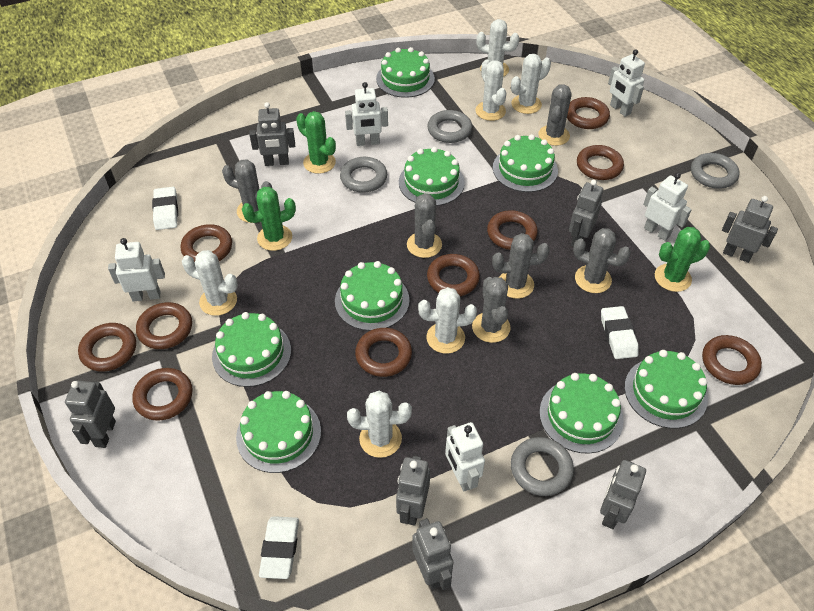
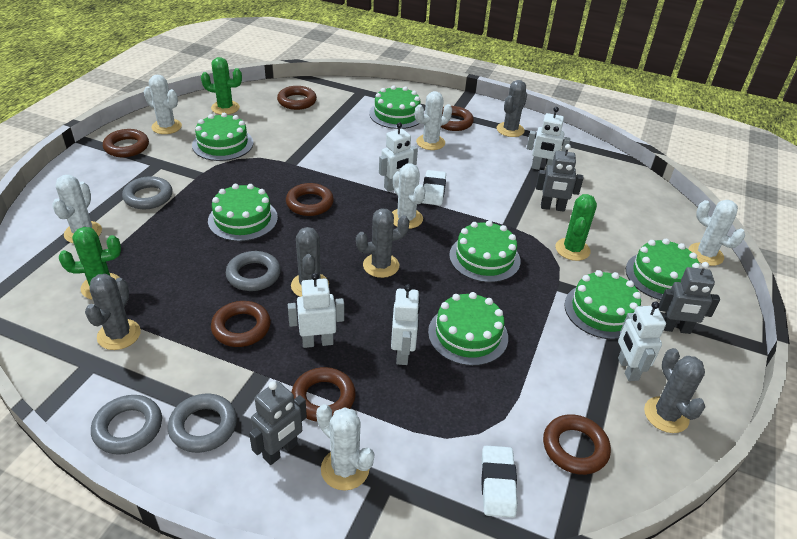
brown ring: [78,323,136,372] [132,368,193,421] [136,302,192,349] [181,224,232,262] [355,328,412,377] [427,254,480,296] [487,210,538,250] [567,97,610,129] [577,145,624,180] [702,335,762,385] = 10 -> [103,129,149,157] [211,301,271,347] [277,86,317,110] [286,183,334,216] [291,367,356,422] [441,106,474,131] [543,414,611,475] = 7
green cake: [212,312,291,387] [236,391,321,473] [335,261,409,331] [376,47,435,98] [399,147,465,206] [493,134,558,192] [539,373,624,454] [625,350,708,428] = 8 -> [192,113,253,161] [208,184,278,242] [369,85,420,129] [428,292,508,366] [449,221,520,283] [564,270,641,340] [626,239,700,300] = 7
grey cactus: [222,159,272,223] [407,193,442,258] [472,277,511,343] [492,233,550,299] [538,84,571,146] [573,228,631,293] = 6 -> [85,274,141,350] [291,227,329,297] [356,208,409,278] [497,80,527,137] [644,348,705,433] = 5
grey robot: [65,380,116,448] [249,102,295,166] [396,456,430,526] [412,518,453,590] [569,180,603,247] [600,460,646,529] [722,196,778,263] = 7 -> [249,381,307,465] [536,144,584,212] [659,262,720,334] = 3
white eraser: [152,187,178,230] [259,516,299,579] [601,306,639,359] = 3 -> [422,170,446,205] [481,446,517,518] = 2

